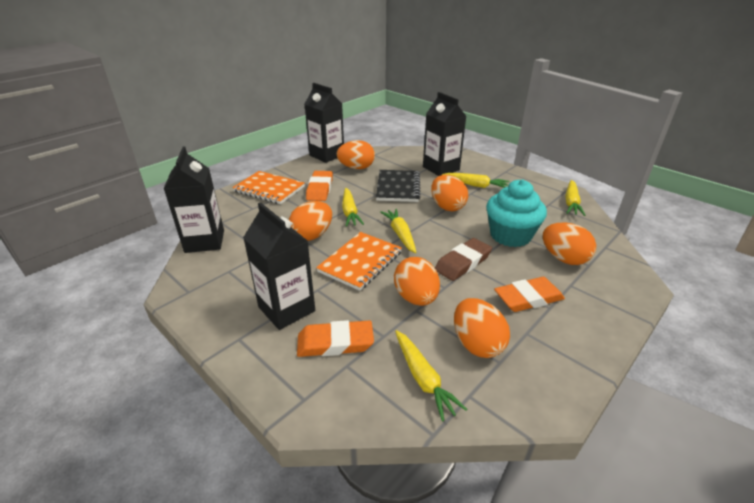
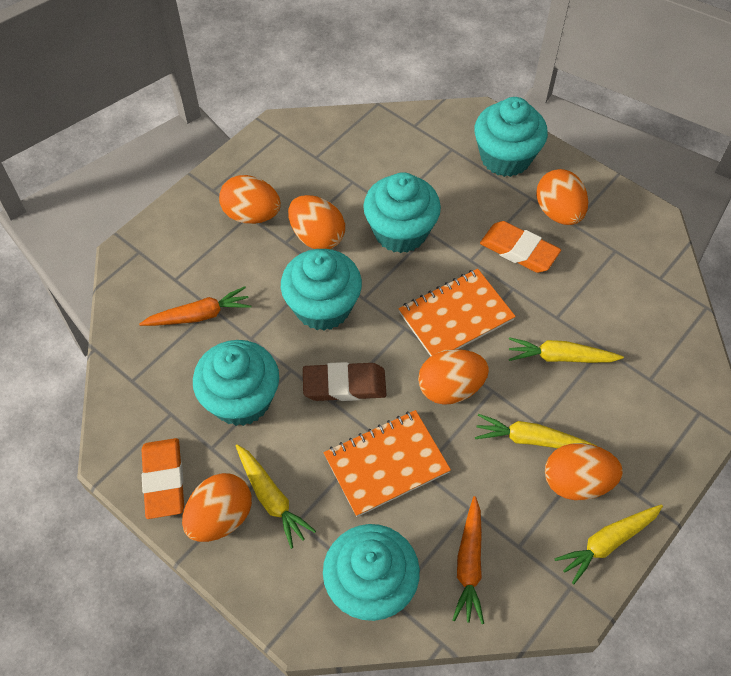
black carton: [163,147,224,253] [243,202,315,330] [305,83,344,163] [423,92,467,176] = 4 -> none = 0
black notebook: [376,170,421,202] = 1 -> none = 0
orange carrot: none = 0 -> [139,287,251,326] [452,496,484,624] = 2
orange eraser: [297,320,374,357] [306,171,333,201] [494,277,565,312] = 3 -> [141,438,184,519] [480,221,561,273] = 2
turquoise cupcake: [486,179,547,247] = 1 -> [193,340,279,426] [281,249,362,331] [323,524,420,621] [363,172,441,253] [474,97,548,177] = 5
yellow carrot: [342,188,364,227] [380,209,416,253] [395,330,467,422] [442,173,509,188] [565,180,586,216] = 5 -> [236,444,316,549] [475,414,597,448] [509,337,624,363] [554,504,663,584] = 4

